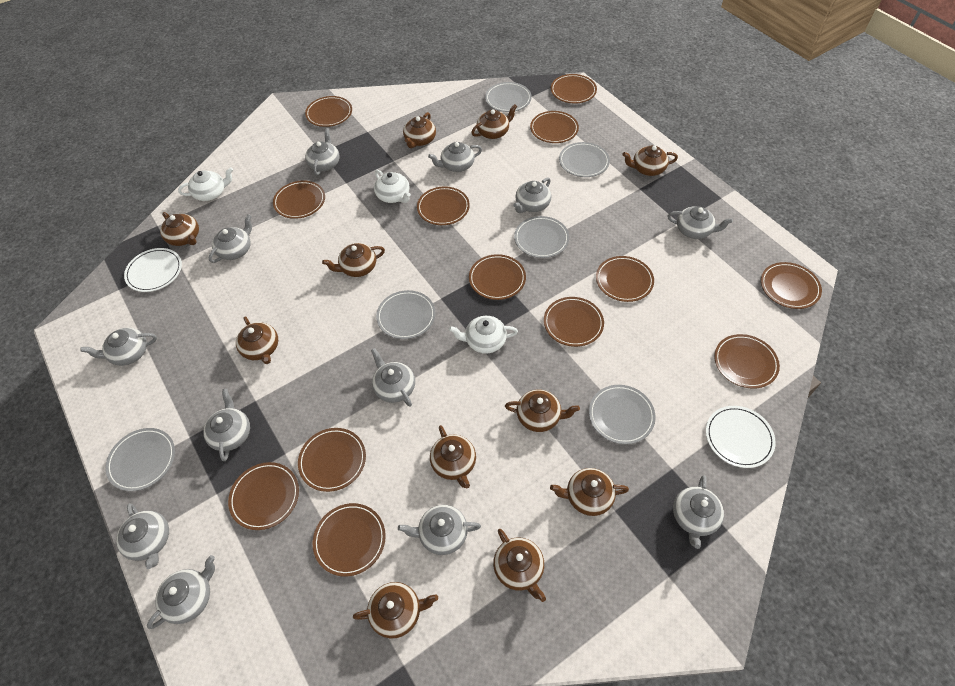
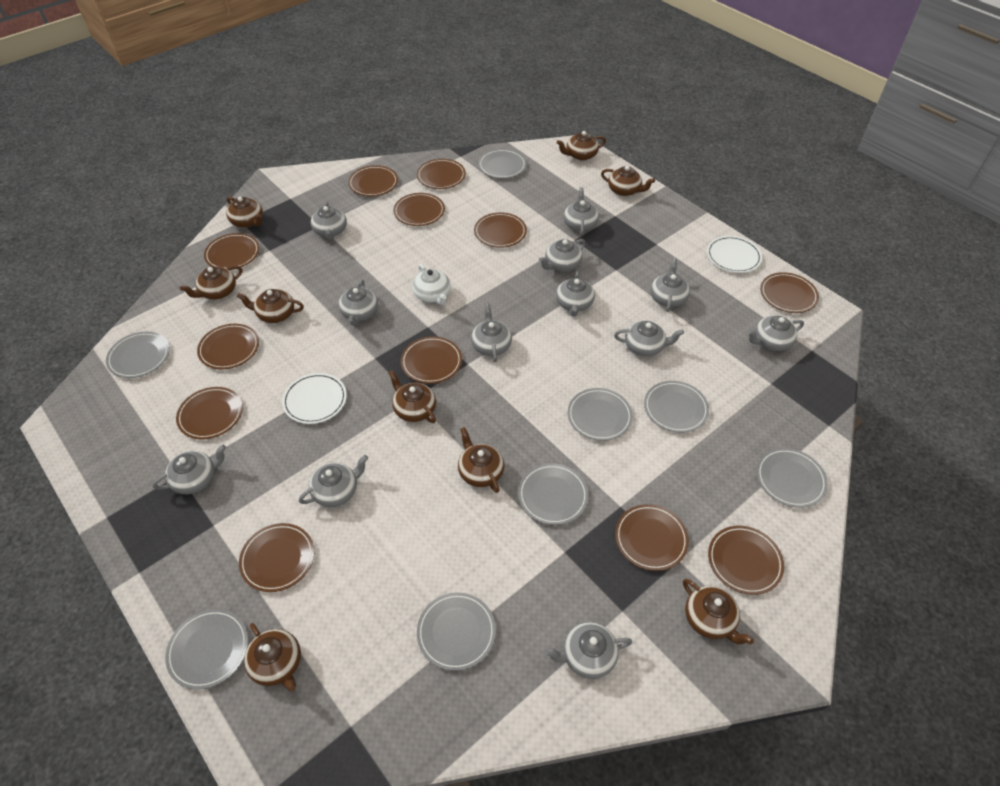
brown plate: [228,462,299,530] [273,181,325,219] [298,428,366,492] [305,96,352,127] [313,503,386,576] [417,186,470,225] [469,254,526,300] [530,111,579,143] [544,297,604,347] [551,74,597,104] [596,256,654,302] [714,334,780,389] [761,262,822,309] = 13 -> [176,387,243,439] [197,324,259,369] [204,233,260,270] [239,523,314,592] [348,165,398,196] [393,193,445,226] [401,336,462,384] [417,159,466,189] [474,213,527,248] [615,504,689,571] [708,526,784,595] [760,272,819,313] = 12
brown teapot: [160,212,199,246] [236,316,278,364] [322,243,385,277] [353,582,438,639] [403,112,436,148] [430,425,476,488] [471,104,517,139] [493,529,546,602] [505,390,580,432] [550,468,629,516] [622,145,678,176] = 11 -> [180,266,242,300] [226,197,263,228] [237,289,304,323] [244,623,301,692] [388,370,436,423] [458,427,504,493] [557,131,606,161] [601,166,655,196] [683,579,754,644] = 9
grey plate: [105,428,175,491] [376,290,436,339] [485,82,532,112] [514,216,569,258] [559,142,610,177] [589,385,656,444] = 6 -> [106,331,170,378] [165,609,248,690] [417,592,496,671] [478,149,527,178] [518,463,588,525] [568,388,633,441] [644,381,709,433] [757,448,828,508] = 8
white teapot: [178,167,233,201] [374,170,411,203] [449,316,518,354] = 3 -> [412,264,451,305] = 1

